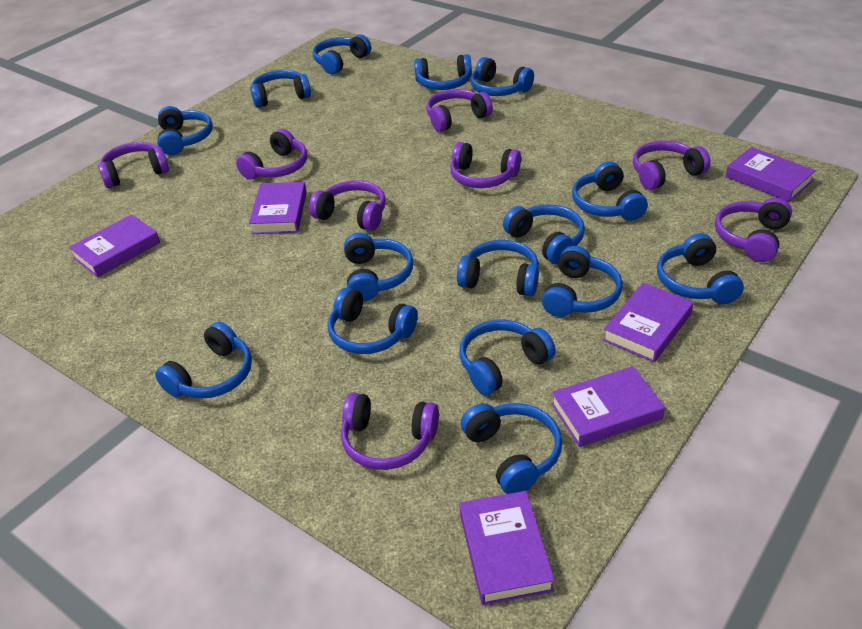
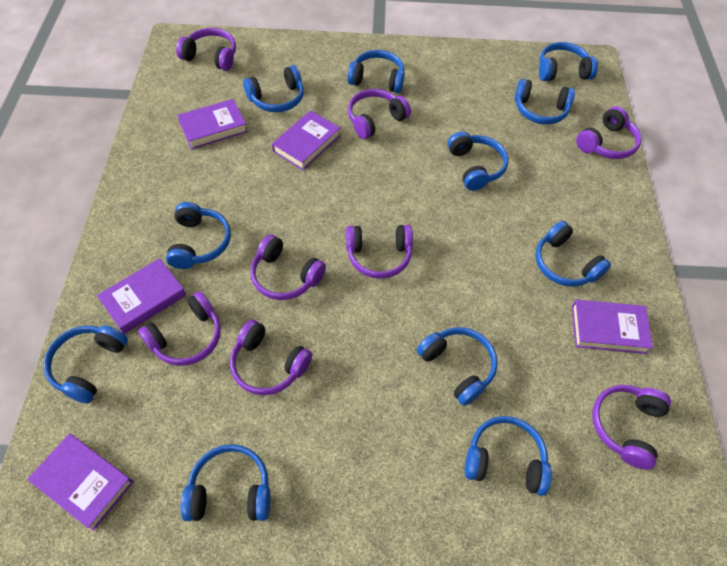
blue headphones: [155,321,252,399] [157,106,213,155] [250,70,311,108] [313,34,371,74] [328,287,418,354] [344,233,413,301] [414,54,472,90] [457,240,539,296] [459,320,556,395] [461,403,562,494] [470,57,534,96] [503,204,585,264] [542,245,623,317] [572,161,648,221] [657,233,744,304] = 15 -> [43,325,128,404] [166,202,231,269] [180,444,270,521] [243,65,304,112] [347,50,405,93] [417,327,498,406] [447,131,508,191] [465,416,552,496] [515,79,575,125] [535,221,611,287] [539,42,598,81] = 11
purple book: [69,214,160,277] [249,182,307,234] [459,491,555,605] [551,366,665,447] [603,283,694,362] [725,147,816,202] = 6 -> [27,434,134,531] [97,258,186,334] [177,99,248,149] [272,110,340,170] [572,299,653,354] = 5

